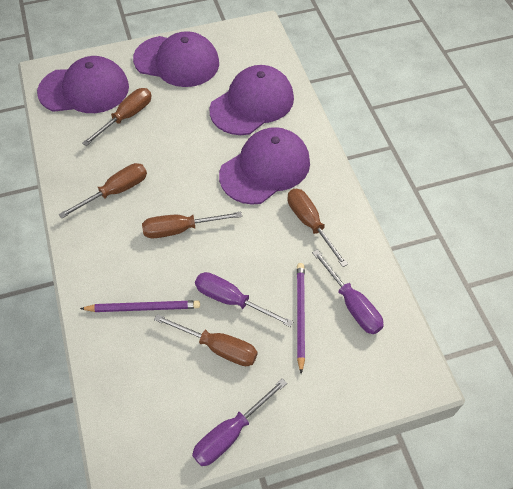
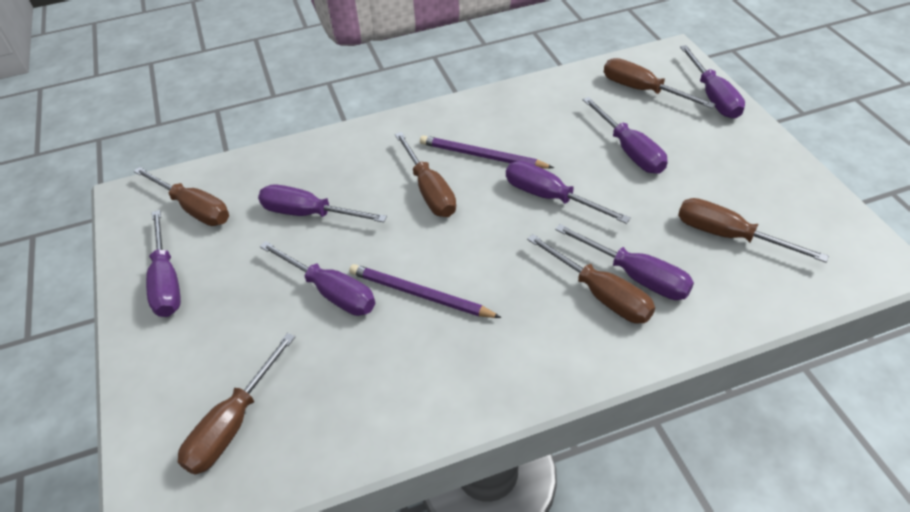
brown screwdriver: [59,163,147,219] [82,88,151,146] [142,212,242,238] [154,314,258,366] [287,189,348,267] = 5 -> [134,167,229,226] [178,333,295,475] [395,132,456,217] [527,234,655,324] [604,58,716,108] [678,198,829,263] = 6
purple cap: [37,56,129,113] [133,31,219,87] [209,65,294,135] [219,127,310,205] = 4 -> none = 0
purple screwdriver: [192,378,287,466] [195,272,294,327] [312,250,384,334] = 3 -> [146,210,181,317] [258,184,387,222] [260,241,375,316] [506,161,631,224] [555,224,694,300] [583,97,668,174] [680,45,745,119] = 7

